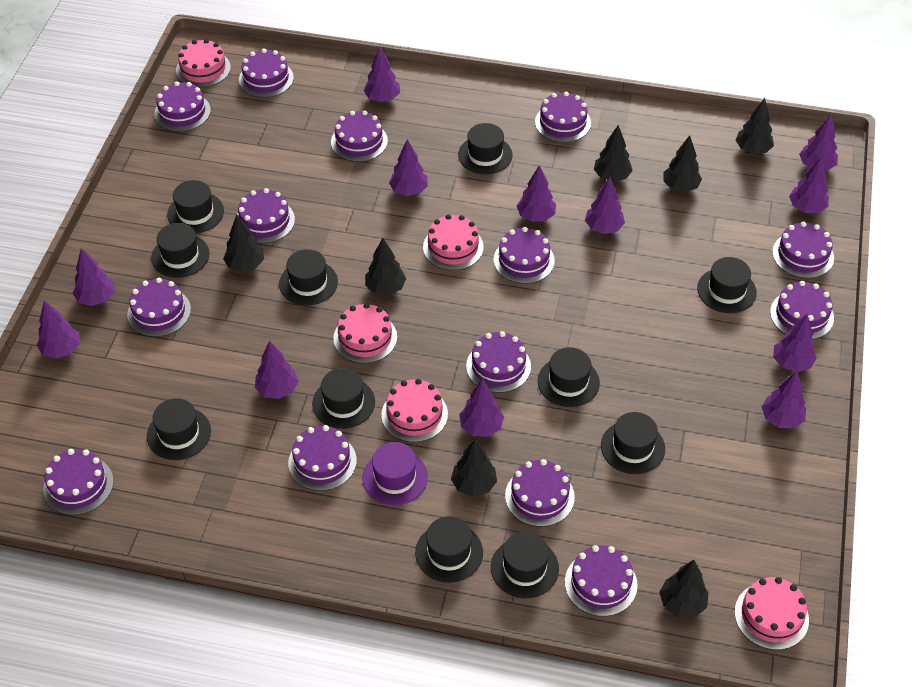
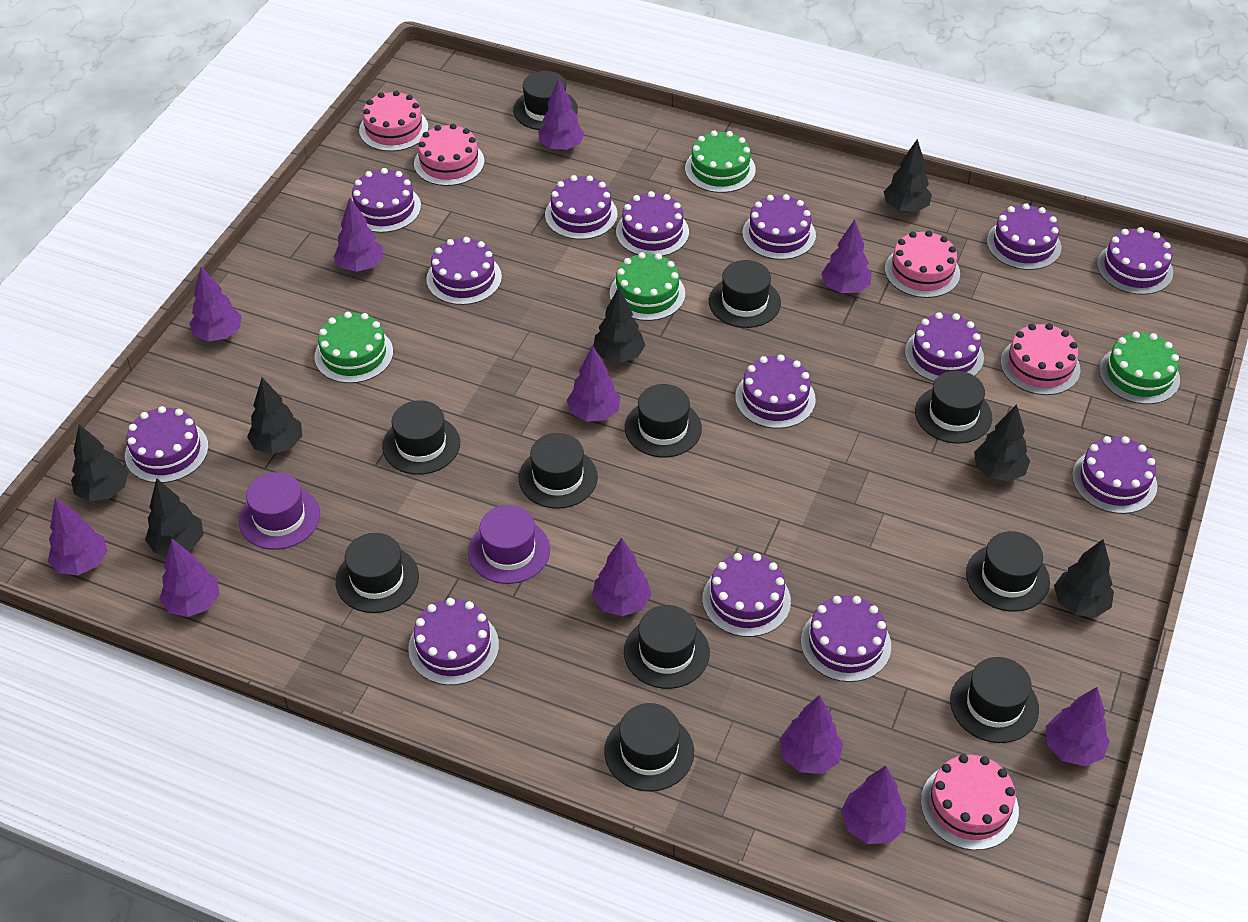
green cake: none = 0 -> [314,312,393,383] [610,252,685,321] [685,130,756,193] [1099,332,1180,404] = 4
purple hat: [362,442,428,505] = 1 -> [239,472,320,550] [468,505,550,584] = 2
purple tree: [37,300,80,359] [73,248,115,306] [255,341,299,399] [363,47,400,102] [389,139,428,196] [459,378,504,437] [517,165,556,222] [585,177,625,234] [761,371,806,428] [773,314,817,372] [789,157,829,213] [799,115,838,170] = 12 -> [48,497,107,575] [159,539,219,617] [189,266,242,342] [334,198,383,272] [538,79,584,151] [567,346,620,422] [592,537,651,616] [779,695,843,774] [821,219,871,293] [841,766,906,844] [1046,687,1110,766] = 11

